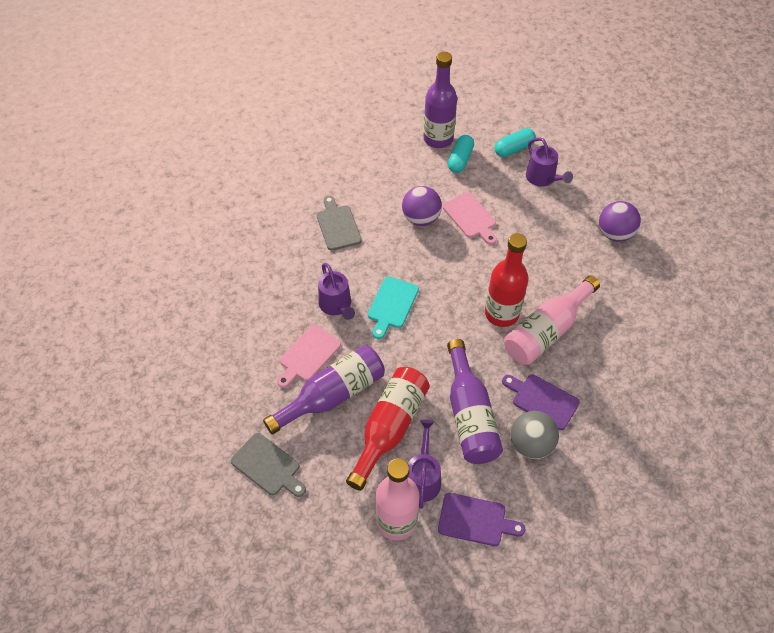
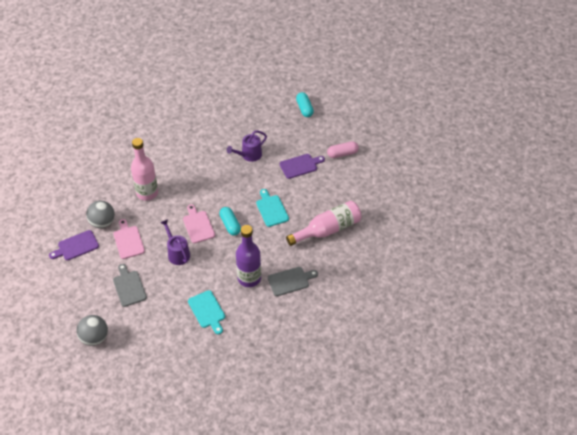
grey ball: [510,411,559,459] = 1 -> [76,315,108,346] [86,201,115,228] = 2
pink capsule: none = 0 -> [327,141,359,158] = 1
purple ball: [402,186,442,226] [599,201,641,242] = 2 -> none = 0
purple bottle: [263,345,385,435] [423,52,457,148] [447,339,503,464] = 3 -> [236,225,261,287] = 1
purple watering can: [318,263,355,320] [408,420,441,509] [526,137,573,187] = 3 -> [160,219,190,265] [227,131,267,162] = 2
red bottle: [346,367,430,491] [485,233,528,327] = 2 -> none = 0
turquoise cutting board: [368,277,419,339] = 1 -> [188,290,225,334] [256,189,289,227] = 2

